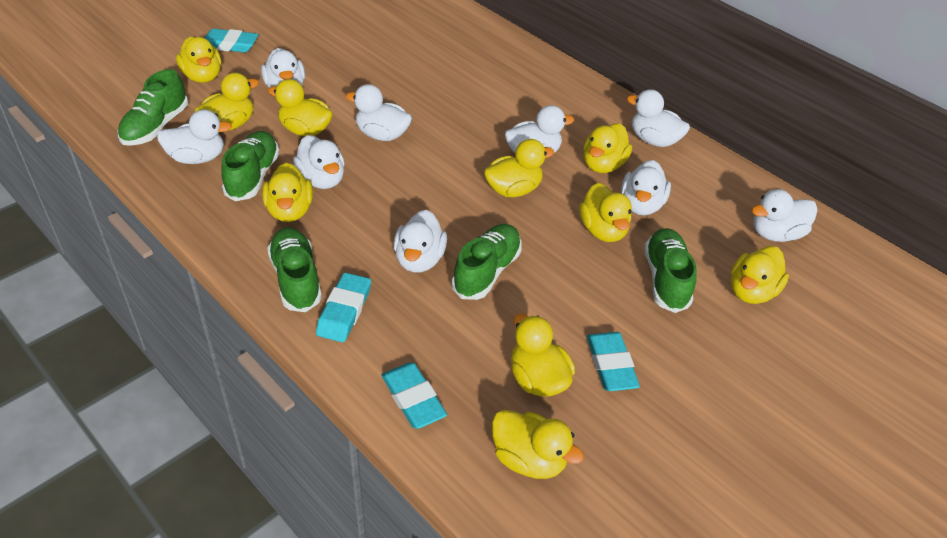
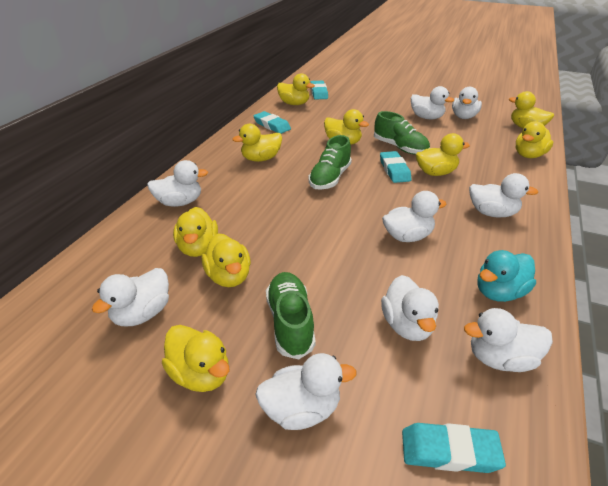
green shoe: [117,69,188,146] [221,131,280,201] [267,227,322,312] [452,224,522,300] [644,228,697,313] = 5 -> [266,272,316,360] [309,135,352,190] [374,111,430,155] = 3
turquoise duck: none = 0 -> [477,250,536,302] = 1
yellow duck: [176,36,221,83] [194,73,259,131] [262,163,313,222] [268,79,333,136] [484,139,554,197] [492,410,584,479] [511,313,575,397] [579,183,632,242] [583,123,632,173] [731,246,789,304] = 10 -> [162,325,229,392] [173,207,218,257] [201,233,251,287] [232,124,282,162] [277,73,315,105] [324,109,369,145] [416,133,470,176] [509,91,554,128] [516,121,553,158] = 9

